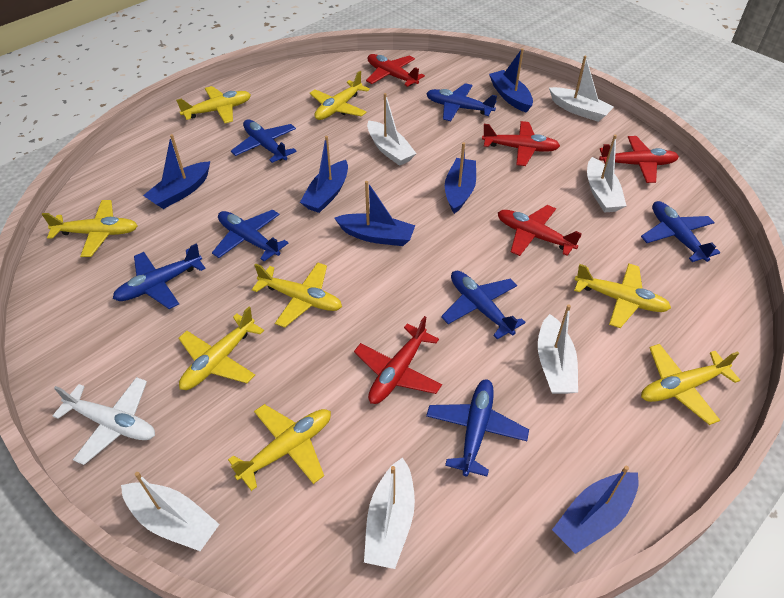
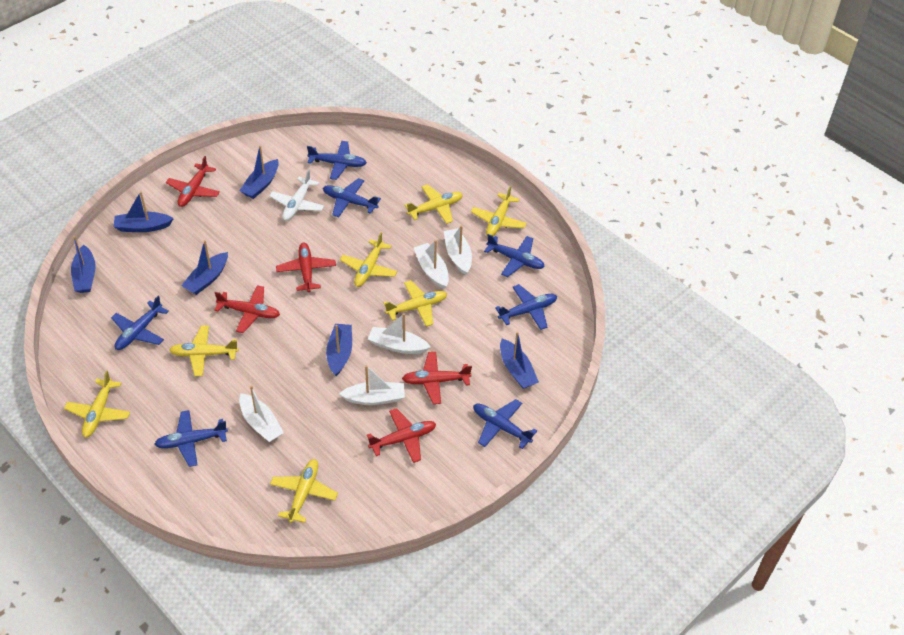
white boat: [121,472,220,551] [364,457,415,569] [367,93,417,166] [538,305,578,394] [549,56,614,122] [587,135,626,213] = 6 -> [239,386,284,442] [339,365,405,405] [368,313,431,354] [414,240,449,289] [444,225,472,275] = 5
yellow plane: [42,200,138,257] [176,86,251,123] [179,307,264,390] [228,404,331,491] [252,262,342,328] [310,71,370,120] [574,264,671,328] [641,344,740,425] = 8 -> [64,371,130,438] [169,325,239,376] [270,459,338,523] [340,232,397,287] [383,280,447,327] [405,184,463,224] [471,186,527,236] = 7

